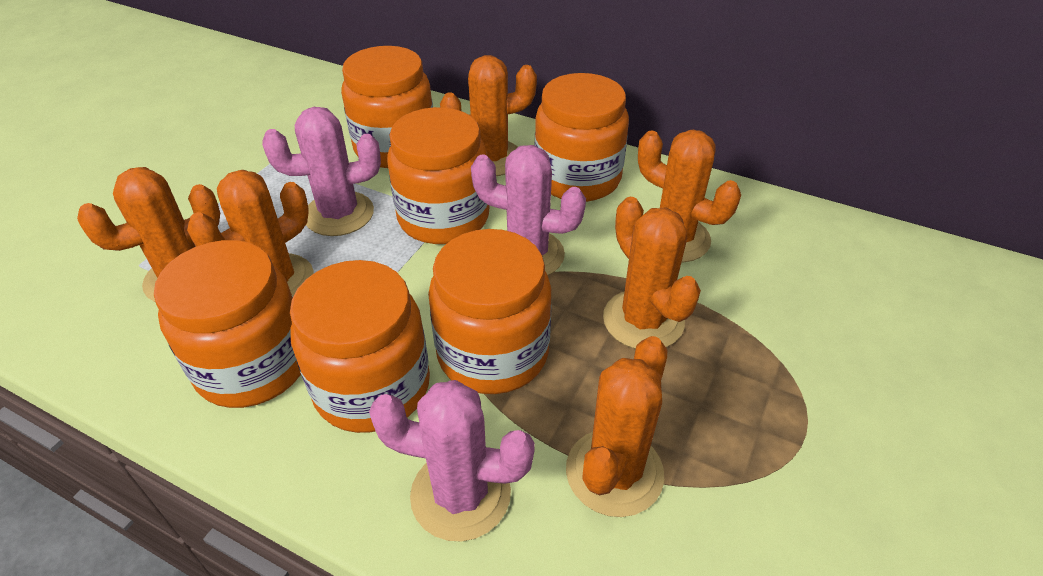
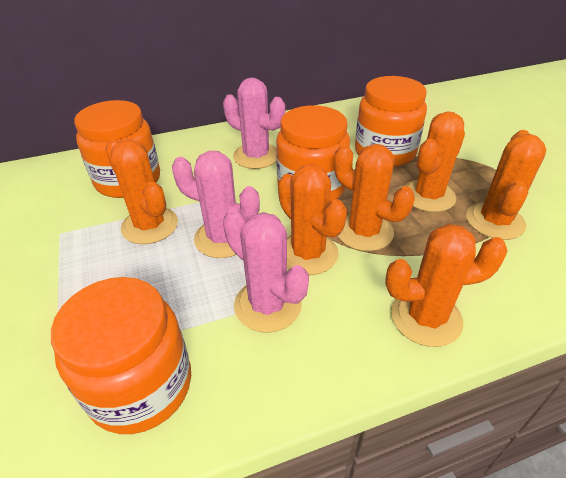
orange jar: [154,240,301,408] [290,260,430,433] [341,46,433,168] [387,107,489,244] [428,229,551,394] [535,73,629,202] = 6 -> [51,277,191,434] [74,100,160,198] [276,105,350,202] [355,76,427,167] = 4

